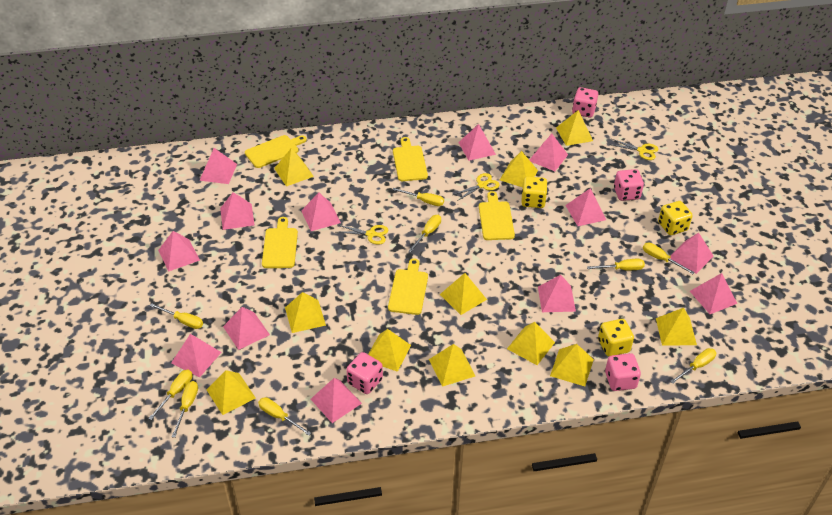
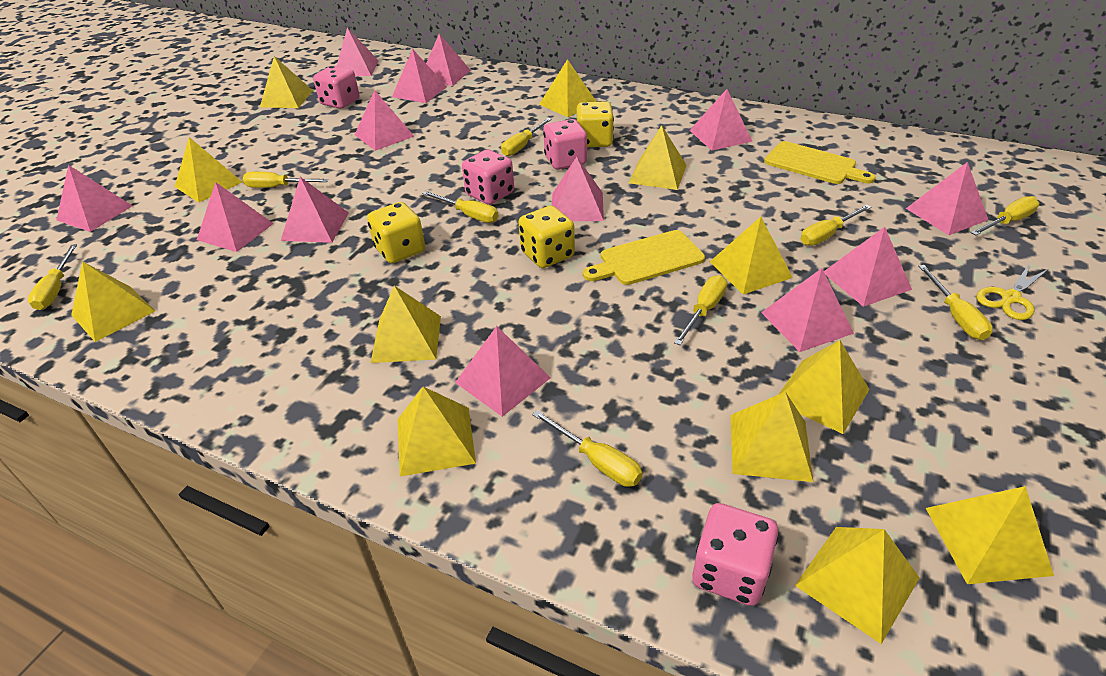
yellow cutting board: [245,135,307,168] [262,217,298,268] [388,259,428,315] [393,137,428,181] [479,191,515,240] = 5 -> [583,230,705,285] [764,141,876,184] = 2
yellow pyramid: [206,370,256,415] [274,148,314,186] [285,292,326,333] [368,329,411,372] [429,344,475,387] [440,273,487,315] [500,151,538,187] [507,322,555,365] [550,344,594,386] [556,110,593,146] [656,308,697,346] = 11 -> [71,261,155,342] [175,137,242,202] [260,56,313,108] [371,286,441,363] [398,387,476,476] [539,59,597,117] [629,125,687,190] [710,217,793,295] [731,392,813,482] [778,340,870,434] [795,527,919,644] [926,486,1054,584] = 12
yellow scissors: [337,225,388,245] [453,173,500,200] [609,139,658,160] = 3 -> [977,263,1049,320] = 1

